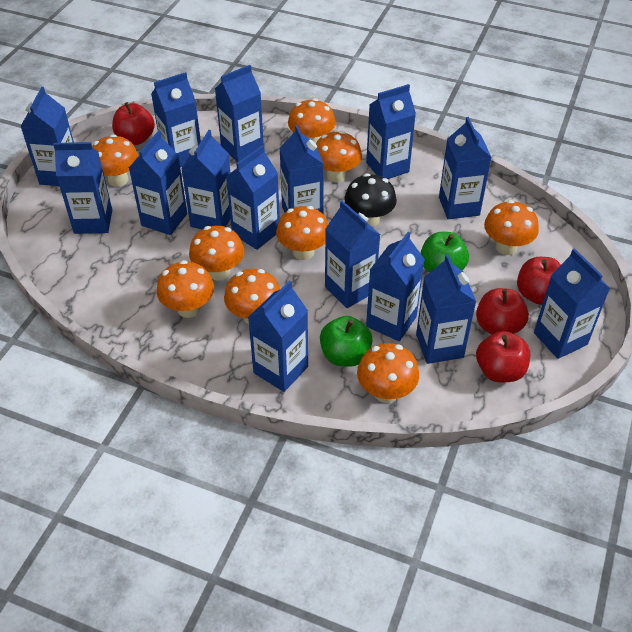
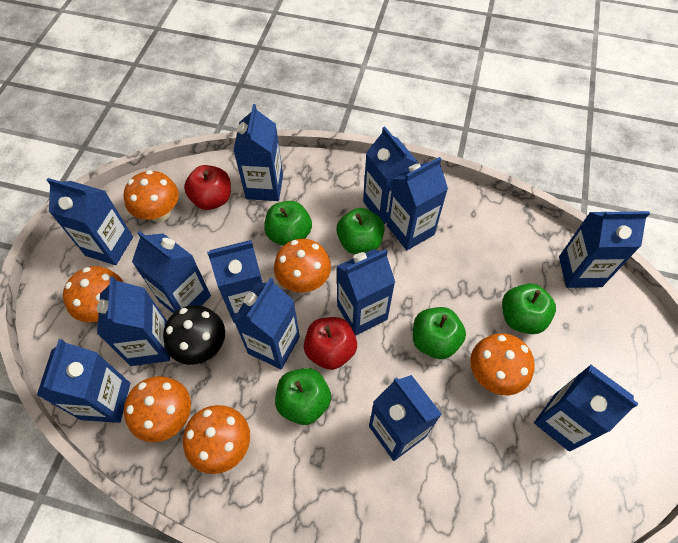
blue carton: [20,87,74,186] [53,142,112,234] [129,130,187,235] [151,72,201,167] [181,130,231,229] [215,65,264,163] [226,145,280,250] [248,281,308,392] [279,125,324,214] [325,200,380,308] [366,84,416,179] [366,232,425,341] [416,254,476,364] [439,117,492,219] [534,248,610,359] = 15 -> [37,339,130,423] [47,178,133,265] [97,276,170,366] [132,231,211,313] [207,240,263,323] [233,104,283,201] [233,278,300,369] [337,249,395,336] [363,127,418,224] [369,375,442,461] [387,157,448,250] [534,365,639,452] [559,211,650,288] = 13
green apple: [320,316,373,367] [421,232,469,273] = 2 -> [264,201,312,246] [275,368,331,425] [336,208,385,254] [413,307,466,359] [502,283,556,334] = 5
orange mushroom: [92,134,139,187] [156,260,214,318] [189,226,244,281] [224,269,280,324] [276,206,328,260] [288,98,336,144] [316,131,362,182] [357,343,419,403] [484,200,539,255] = 9 -> [63,266,123,322] [124,170,179,222] [124,376,191,442] [183,405,250,474] [274,239,331,293] [470,333,535,395] = 6
red apple: [112,102,155,145] [476,288,529,335] [476,331,530,382] [517,257,561,305] = 4 -> [184,165,231,210] [304,317,357,370] = 2

